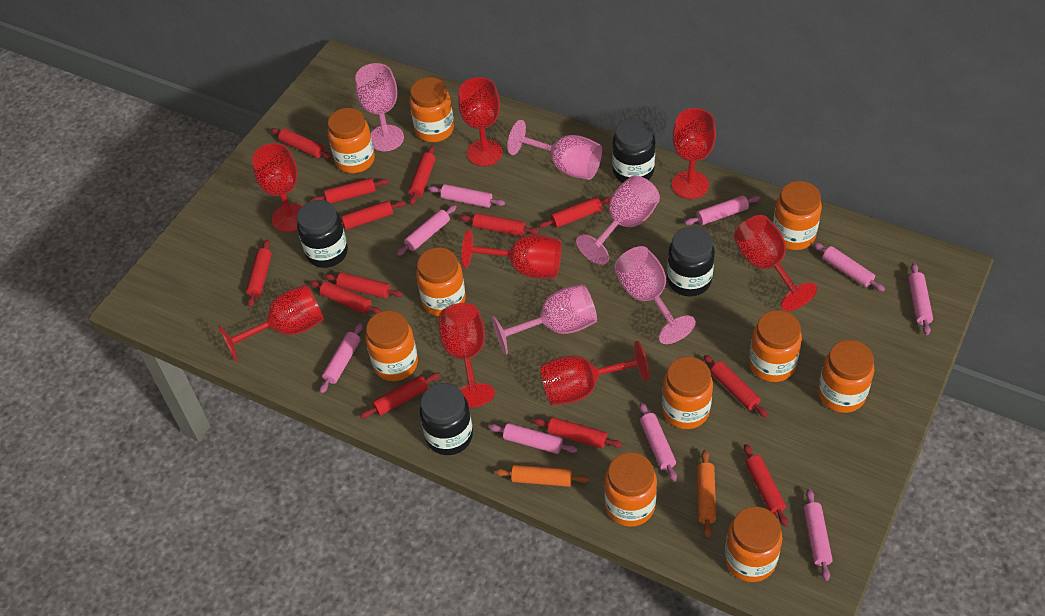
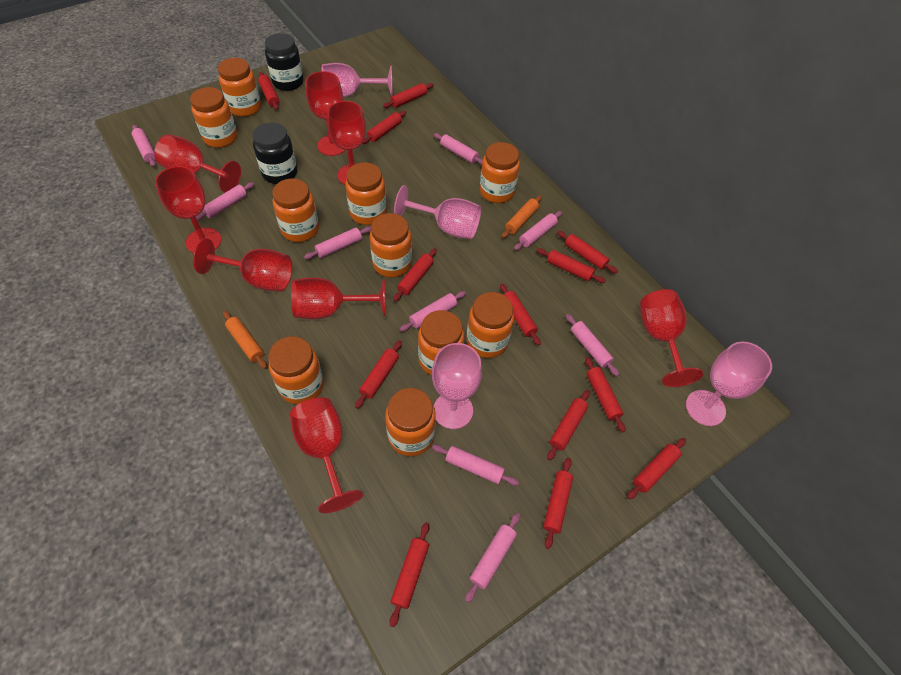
black jar: [297,200,348,268] [420,383,473,455] [612,118,655,183] [667,227,715,296] = 4 -> [253,123,297,184] [265,33,304,91] = 2
pink goblet: [355,63,404,151] [492,284,597,355] [507,120,602,180] [576,175,660,265] [614,246,696,344] = 5 -> [322,63,392,97] [394,185,481,239] [432,343,482,429] [686,342,772,426] = 4

